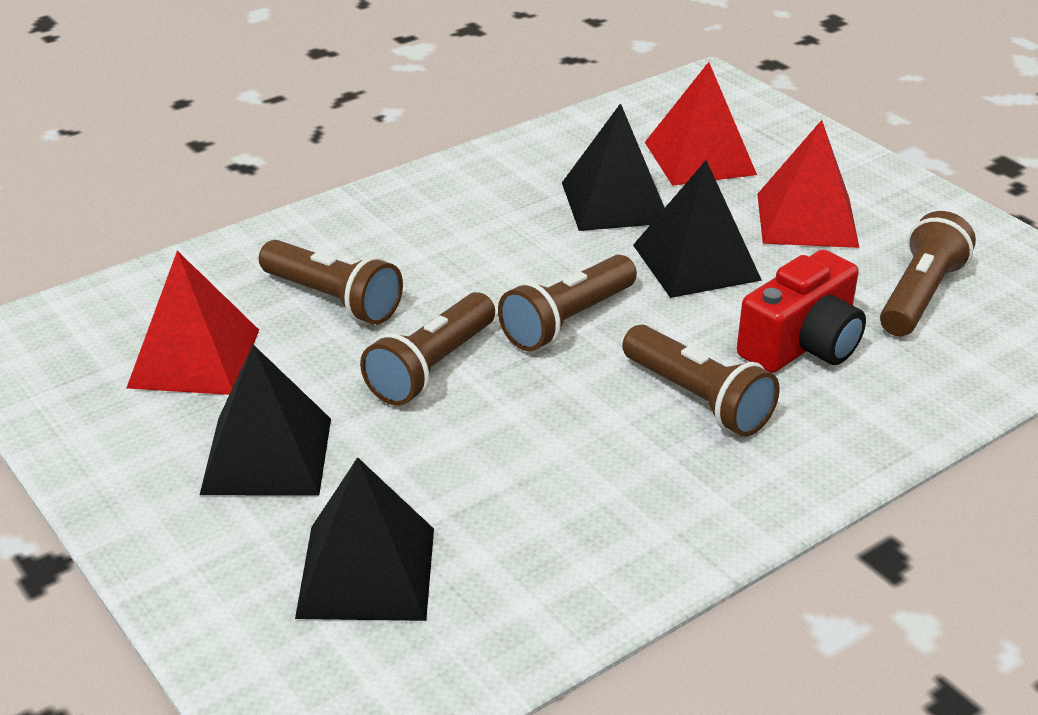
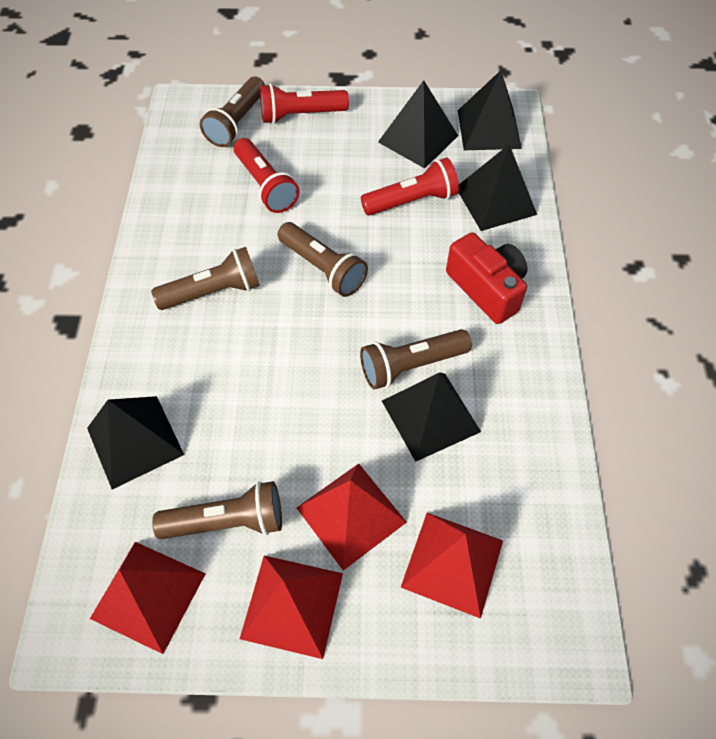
black pyramid: [200,345,331,496] [295,457,434,621] [562,103,665,231] [633,160,762,298] = 4 -> [87,396,184,489] [378,80,458,169] [382,372,481,462] [458,70,522,150] [458,144,537,231] = 5
red flashlight: none = 0 -> [234,138,300,213] [260,83,349,124] [361,158,459,216] = 3
red pyramid: [127,251,259,395] [645,62,757,186] [757,120,859,248] = 3 -> [90,542,206,654] [240,556,343,659] [297,464,407,571] [401,513,503,619] = 4

